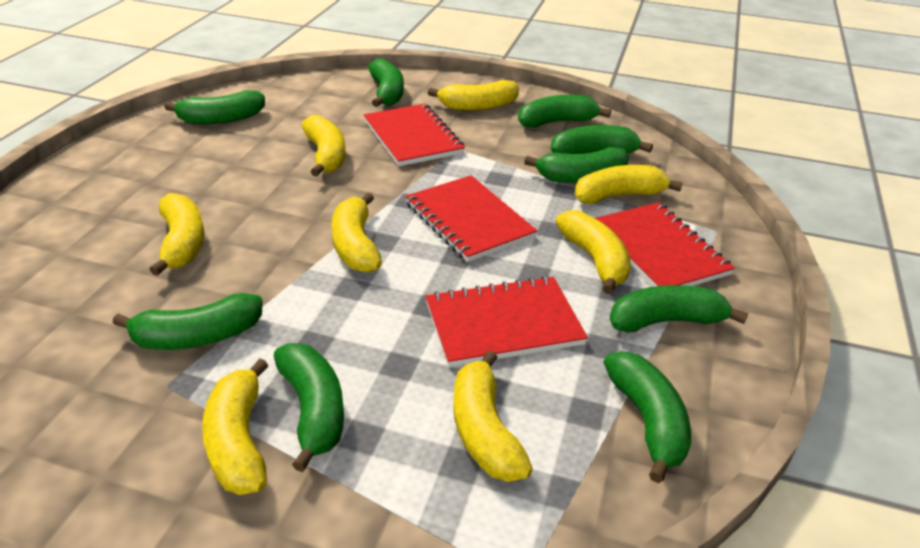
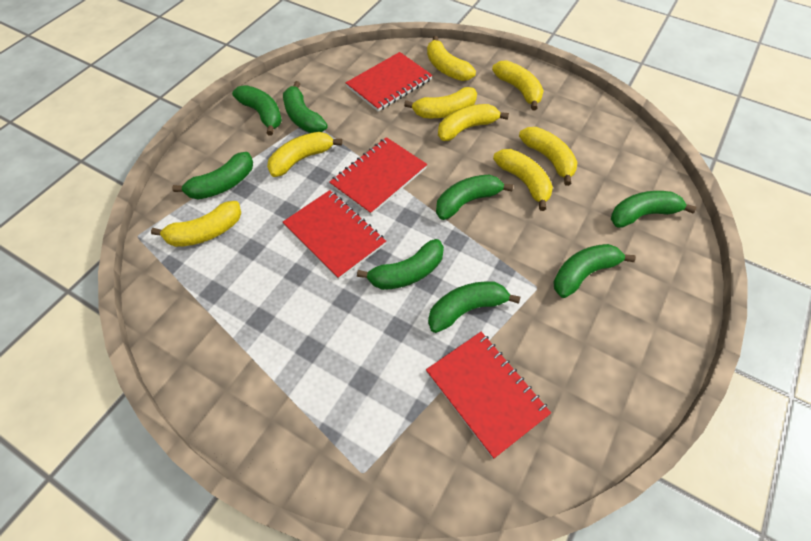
green banana: [113,293,263,350] [164,90,265,124] [274,343,344,472] [368,58,404,107] [518,95,611,128] [524,147,629,183] [551,125,653,154] [604,351,691,483] [610,285,748,333] = 9 -> [172,152,253,199] [232,85,282,136] [283,81,328,133] [357,239,444,290] [428,281,520,333] [436,175,513,220] [553,244,636,298] [611,191,696,228] = 8

